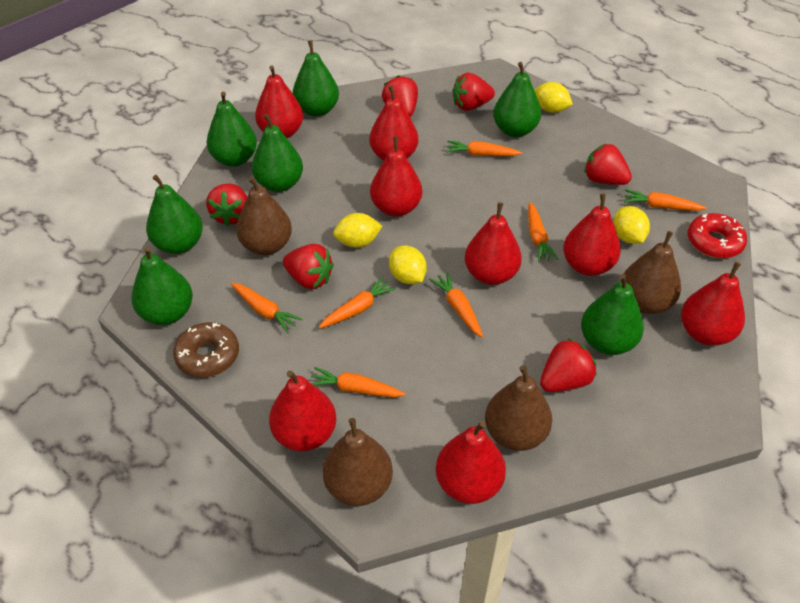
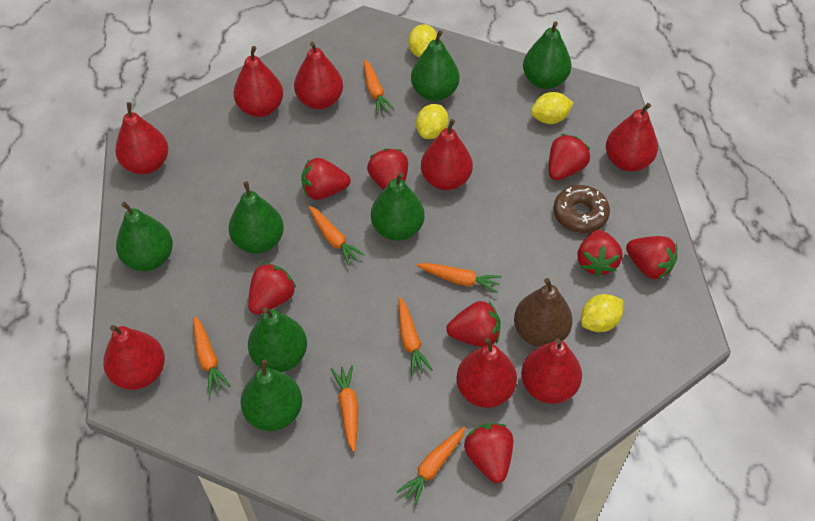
brown pear: [236,176,292,255] [323,418,393,506] [485,365,552,451] [621,231,681,314] = 4 -> [514,278,573,347] = 1
red donut: [687,213,747,258] = 1 -> none = 0
red strawberry: [206,183,247,226] [283,244,334,289] [382,75,418,117] [453,73,495,111] [540,338,596,392] [584,144,632,185] = 6 -> [248,263,296,314] [301,158,350,200] [367,148,408,190] [446,301,501,347] [464,423,513,483] [549,134,590,180] [578,230,623,277] [626,236,677,280] = 8

